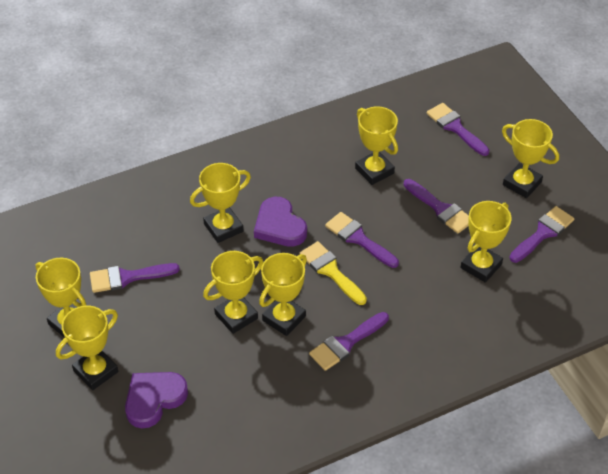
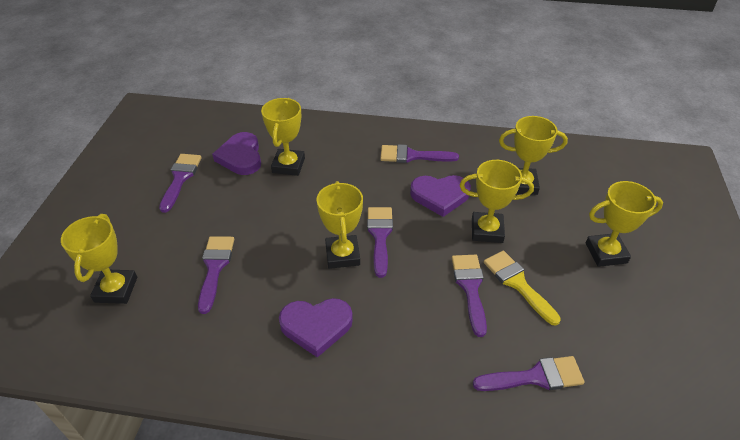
purple heart: [125,372,188,428] [254,197,307,247] = 2 -> [212,132,261,175] [279,298,353,358] [410,175,471,217] = 3
yellow trophy: [36,258,86,338] [56,305,118,390] [190,163,251,243] [203,251,263,334] [259,253,307,336] [355,106,398,185] [460,201,511,283] [502,119,559,198] = 8 -> [61,214,137,304] [261,98,305,176] [317,181,363,269] [460,160,534,243] [499,116,568,195] [586,181,663,267] = 6

